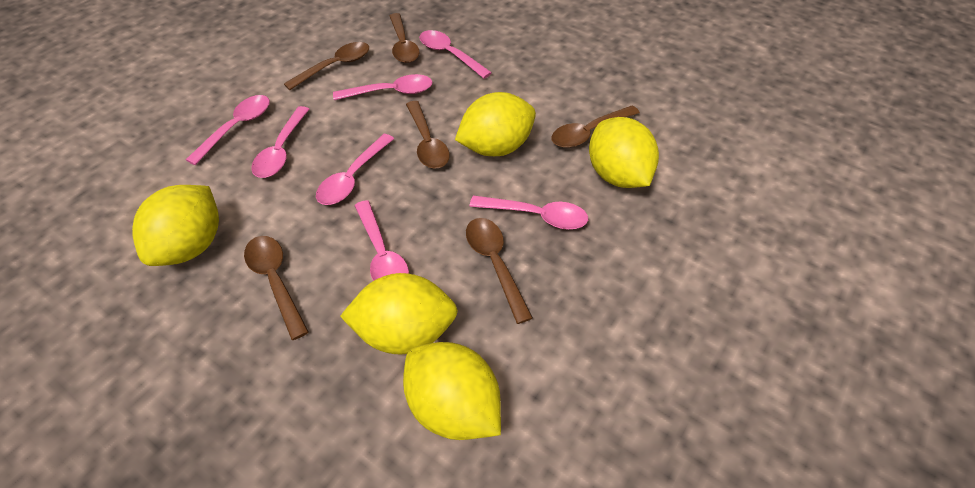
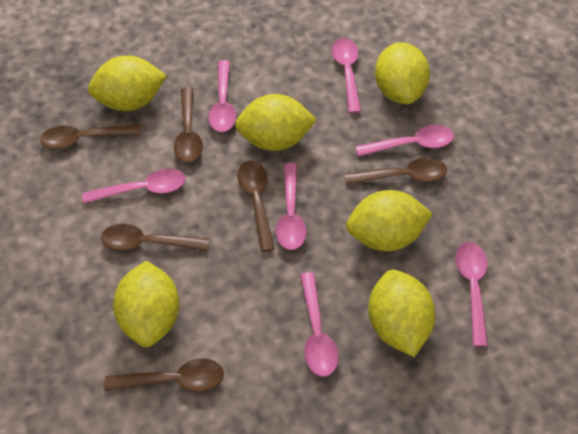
yellow lemon: [132,185,219,266] [340,273,458,354] [403,342,501,440] [455,92,536,156] [589,117,659,188] = 5 -> [88,55,167,111] [113,261,180,347] [235,94,317,151] [346,190,432,251] [368,270,435,357] [375,43,430,104] = 6

